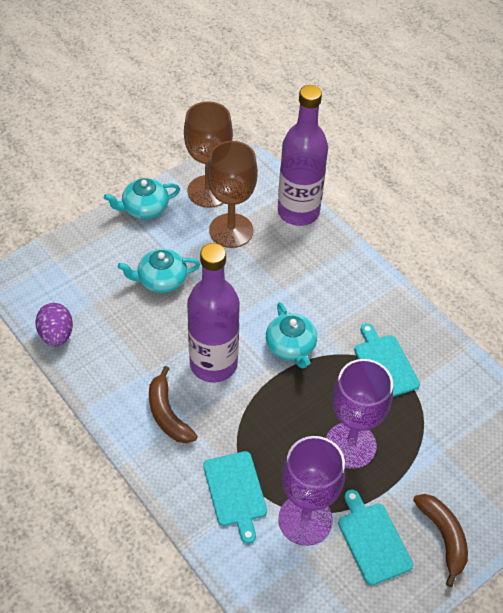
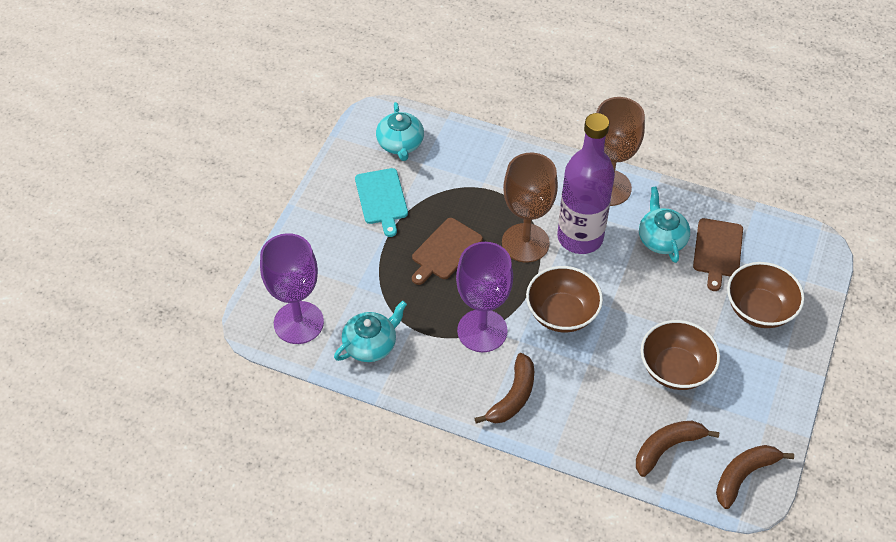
brown banana: [149,366,197,443] [413,494,468,587] = 2 -> [474,353,534,424] [636,421,720,477] [716,445,794,509] = 3
brown bowl: none = 0 -> [526,266,603,333] [641,320,720,390] [727,262,805,328] = 3
brown cutting board: none = 0 -> [412,218,483,285] [693,218,743,291] = 2
purple bottle: [187,243,240,383] [278,85,328,226] = 2 -> [557,113,615,254] = 1
purple egg: [35,303,73,347] = 1 -> none = 0
turquoise cutting board: [203,451,267,544] [338,489,413,586] [354,323,420,397] = 3 -> [355,168,408,237] = 1

